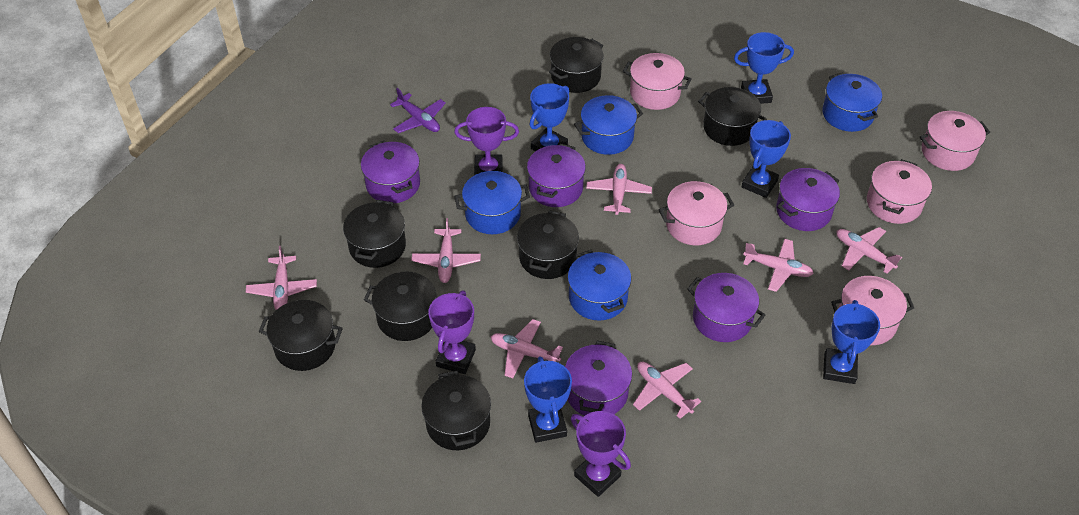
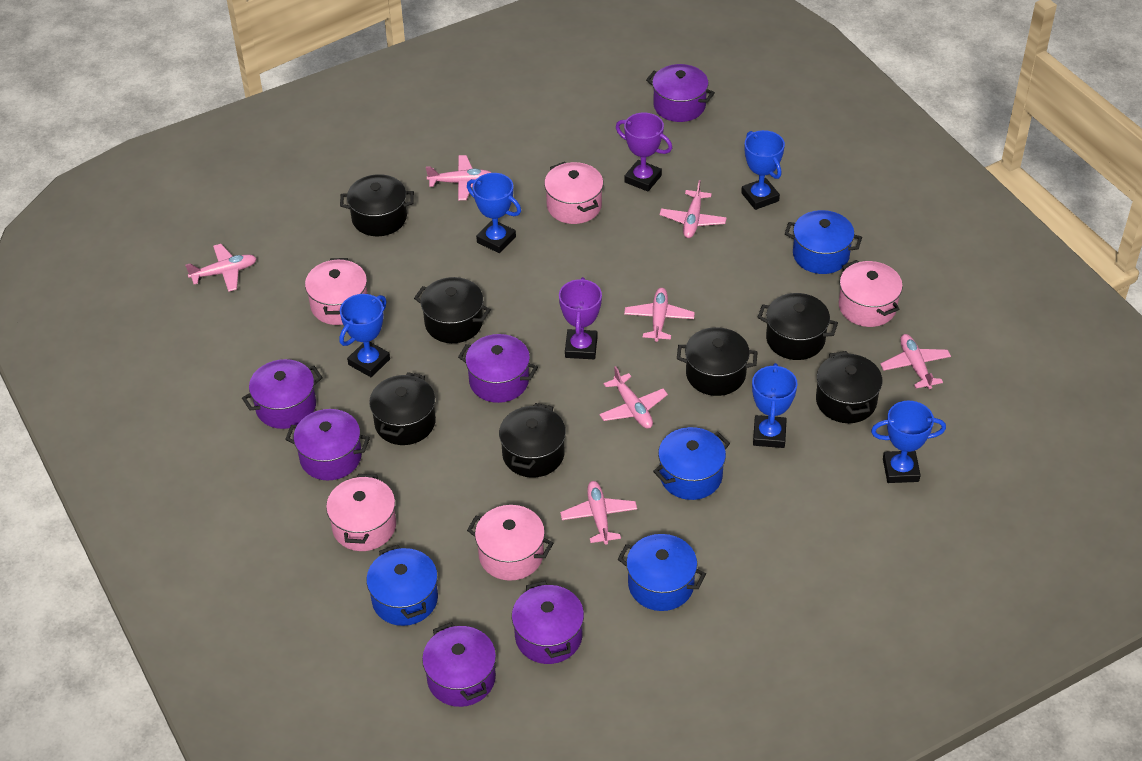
purple plane: [390,88,446,133] = 1 -> none = 0
purple pot: [361,141,420,204] [527,143,586,207] [565,341,632,416] [687,273,765,342] [776,168,840,231] = 5 -> [242,359,323,429] [285,409,370,480] [422,622,496,707] [458,334,538,403] [512,581,584,664] [646,64,715,122] = 6
purple trophy: [428,290,476,374] [454,107,519,175] [571,411,631,497] = 3 -> [559,277,602,359] [616,113,672,192] = 2

